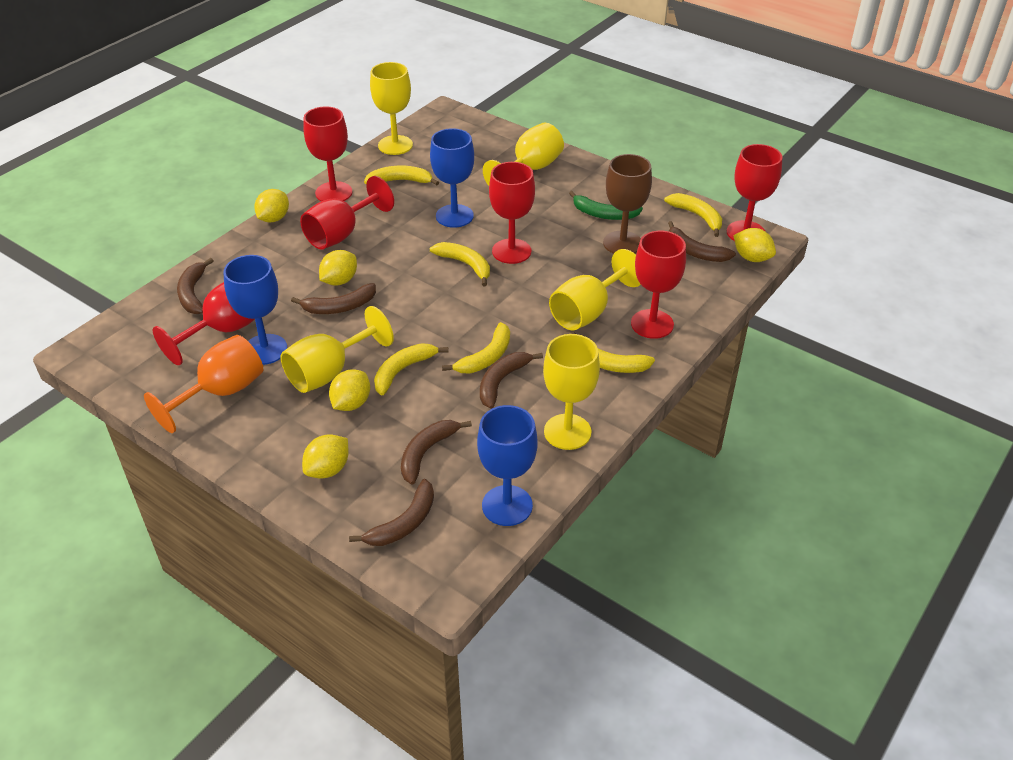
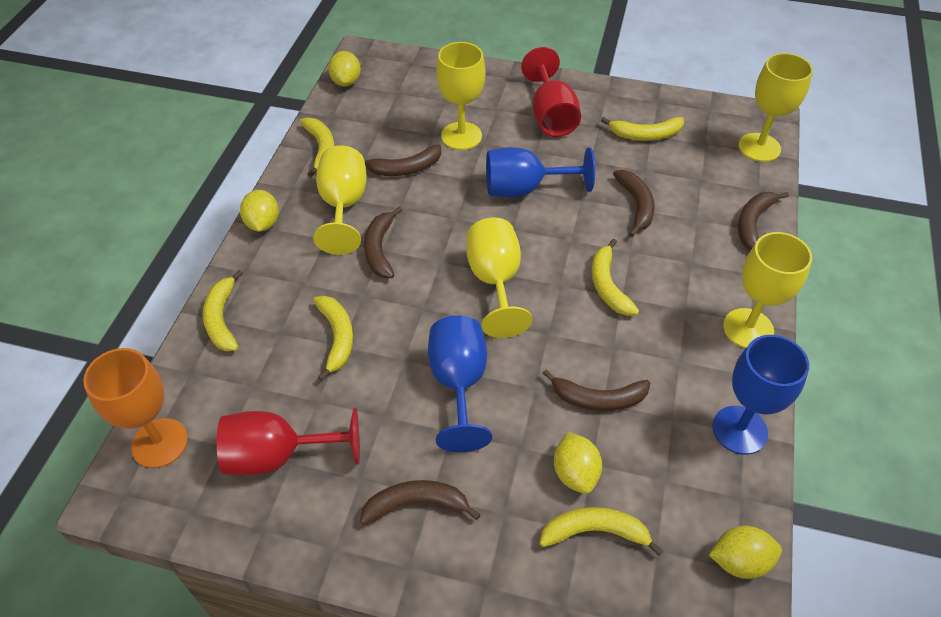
brown goblet: [603,154,652,254] = 1 -> none = 0
green banana: [569,191,643,220] = 1 -> none = 0
red goblet: [153,282,255,365] [300,176,394,249] [304,106,352,201] [489,162,535,264] [631,231,686,339] [727,144,782,241] = 6 -> [217,408,360,476] [521,47,581,137] = 2
yellow lemon: [254,189,289,223] [302,434,349,478] [319,250,357,286] [329,369,370,411] [734,228,776,262] = 5 -> [240,190,279,232] [328,51,361,87] [554,432,602,494] [709,526,782,579] = 4

